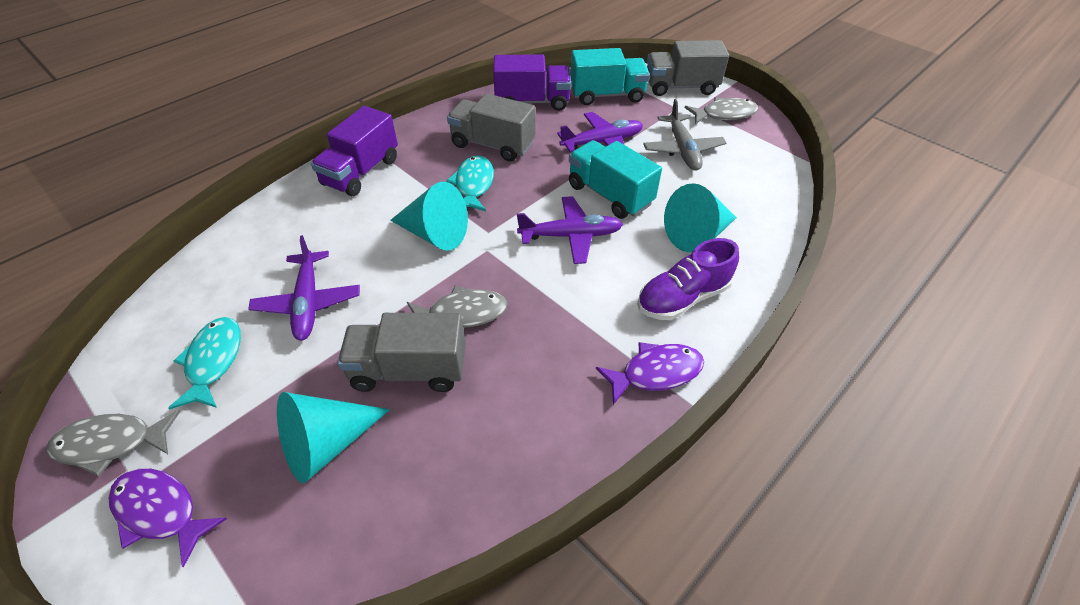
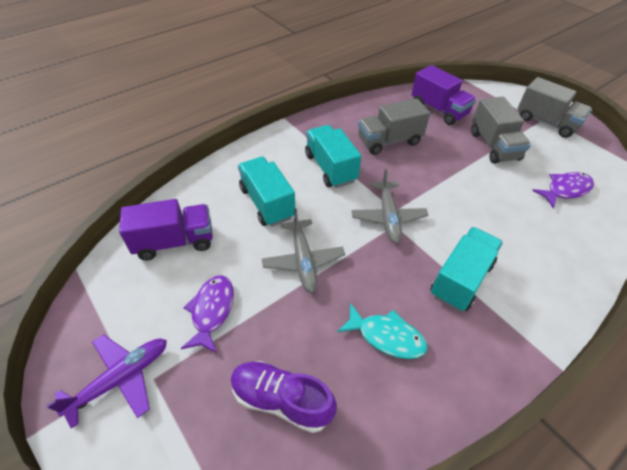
grey fish: [47,410,181,476] [407,286,508,328] [685,97,758,124] = 3 -> none = 0
grey plane: [643,99,726,171] = 1 -> [262,208,345,293] [351,169,428,244] = 2
purple plane: [248,235,360,341] [517,196,623,264] [557,112,643,152] = 3 -> [46,334,167,429] = 1
turquoise cone: [277,392,390,483] [390,182,468,251] [664,183,737,252] = 3 -> none = 0
turquoise fish: [168,317,241,409] [447,155,494,211] = 2 -> [337,303,427,359] = 1
turquoise truck: [569,140,662,219] [570,48,650,105] = 2 -> [238,157,295,227] [305,125,361,188] [430,227,503,311] = 3

